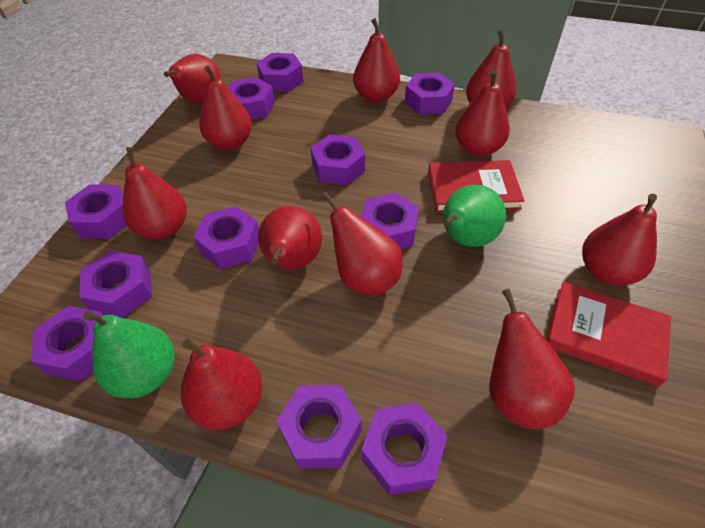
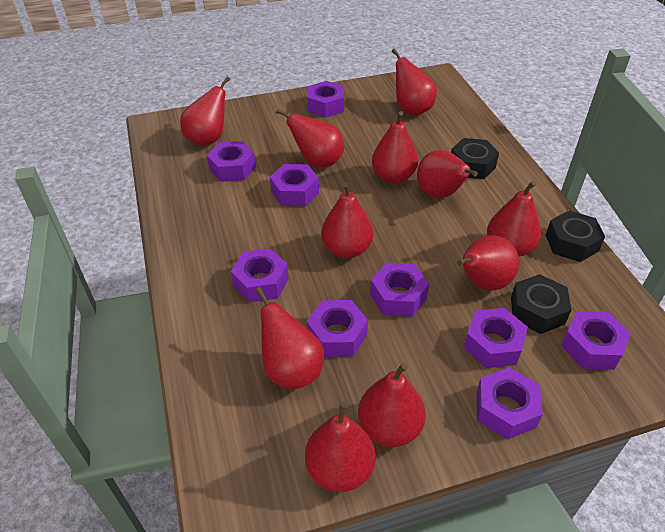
black nut: none = 0 -> [451,138,499,179] [511,274,572,334] [546,210,605,262] = 3
green pear: [83,311,175,398] [443,185,506,247] = 2 -> none = 0
purple nut: [31,306,104,382] [65,184,127,239] [79,251,152,318] [193,206,259,269] [228,77,275,120] [256,53,304,92] [276,385,362,468] [311,134,365,185] [361,192,419,249] [361,403,448,495] [405,73,455,115] = 11 -> [207,141,256,182] [231,248,289,302] [270,164,319,206] [307,81,344,118] [307,300,368,357] [370,262,429,317] [464,308,528,368] [477,367,543,439] [561,311,631,370] = 9
red book: [428,160,525,213] [546,282,671,387] = 2 -> none = 0

